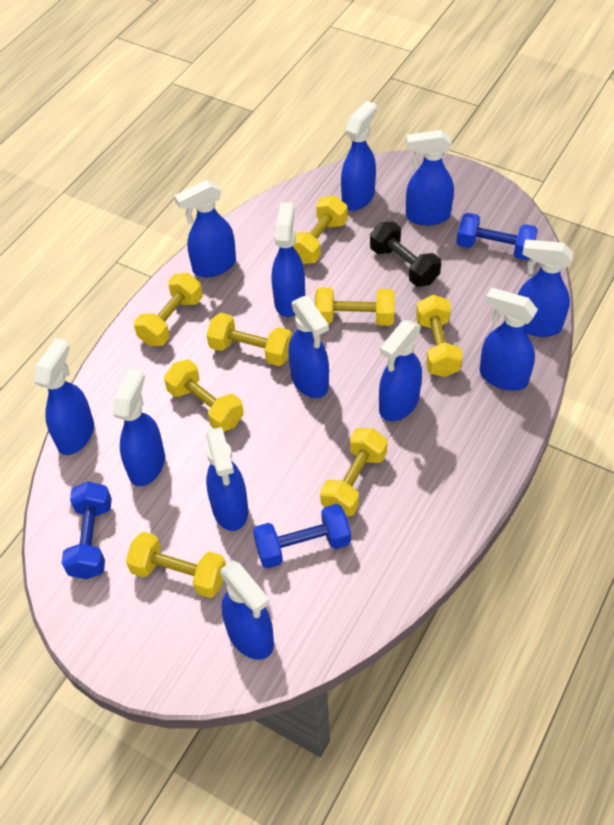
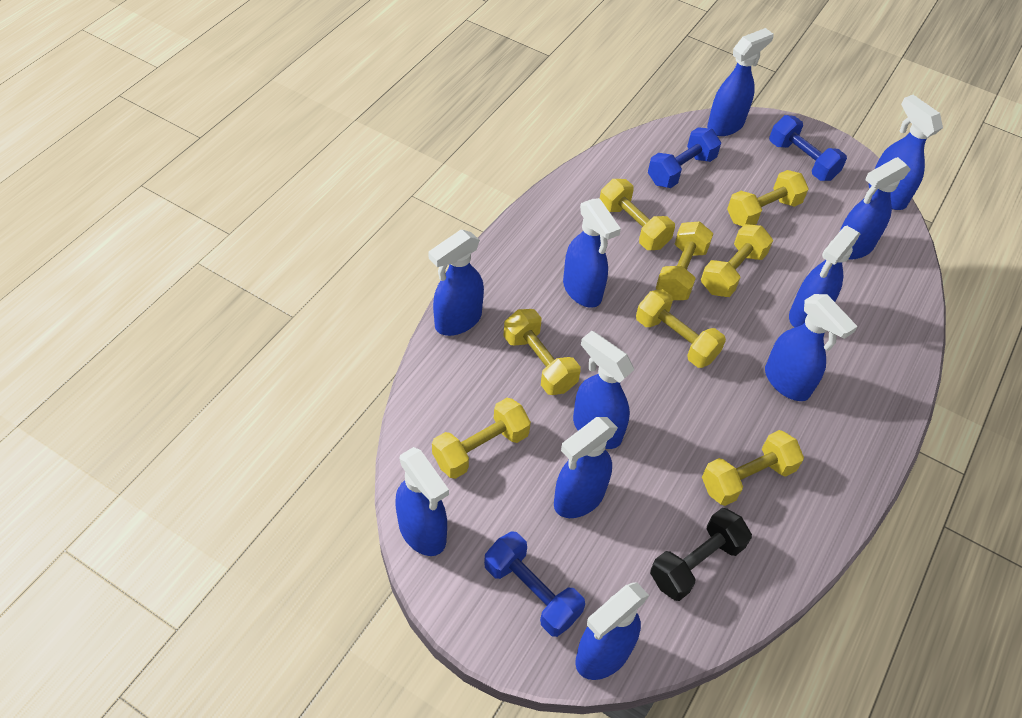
blue spray bottle: [34,338,94,455] [112,368,165,486] [174,180,236,277] [206,427,248,531] [220,560,274,660] [272,202,305,317] [288,296,329,398] [341,101,377,211] [379,320,422,421] [406,130,454,226] [480,287,538,391] [518,239,573,337] = 12 -> [396,447,449,556] [428,230,484,336] [554,417,618,518] [563,198,621,308] [573,331,634,449] [575,582,649,680] [707,28,774,136] [765,294,858,401] [789,226,860,328] [839,157,911,260] [869,95,943,210] = 11

